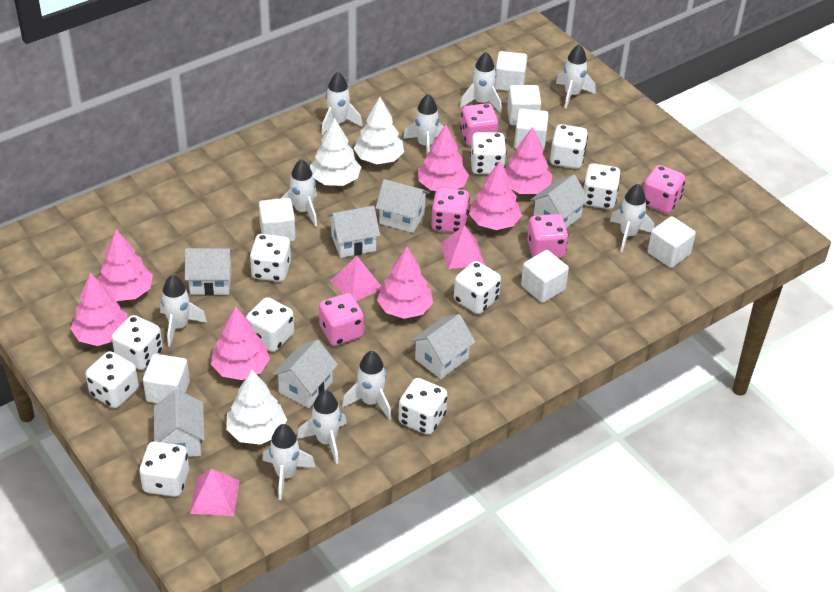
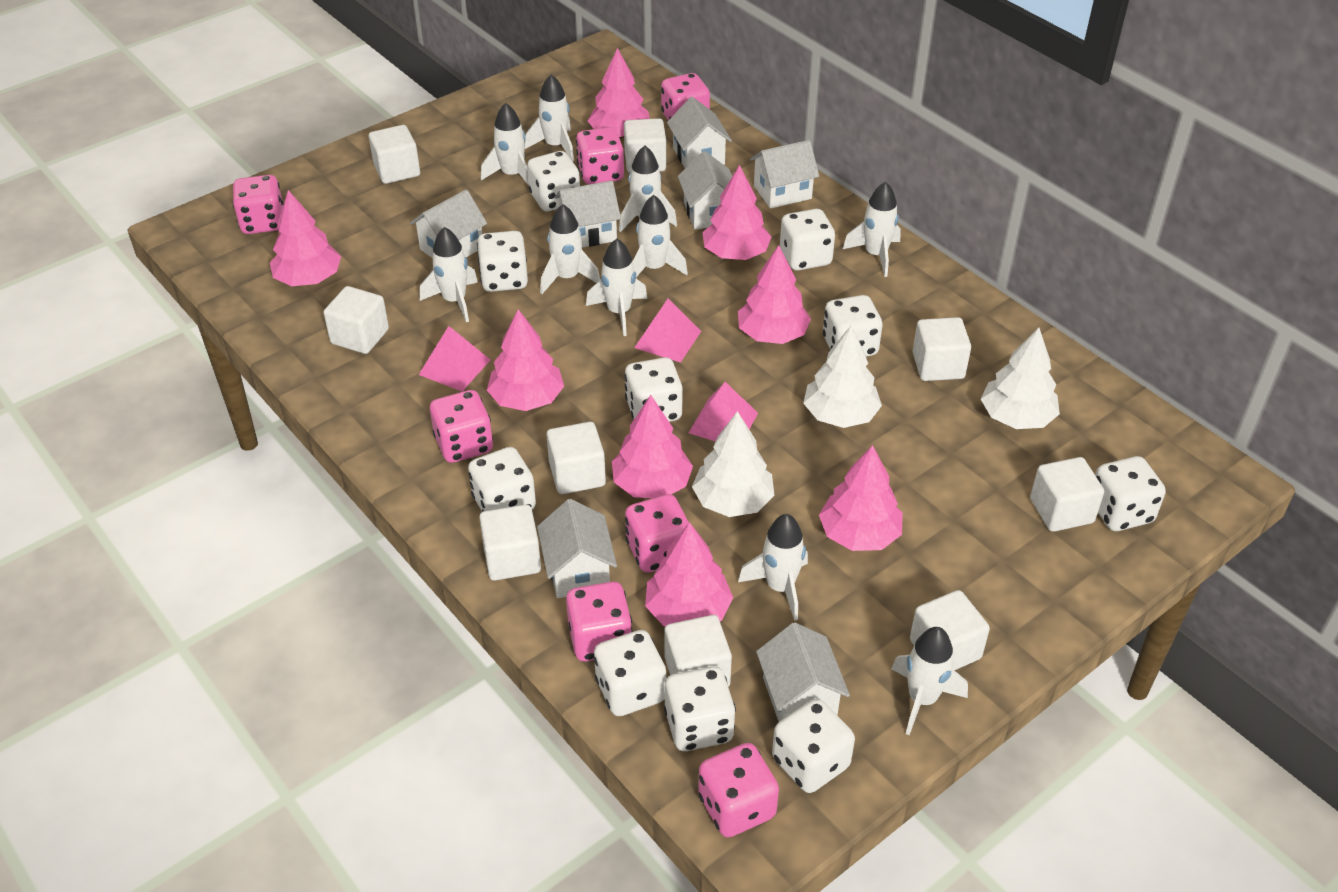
pink dice: [319,293,364,346] [431,187,470,233] [460,103,498,146] [527,214,568,258] [643,165,685,213] = 5 -> [233,175,284,234] [430,390,493,463] [566,582,632,661] [576,127,624,184] [625,494,689,573] [661,73,710,121] [698,743,779,837] = 7
pink tree: [70,272,128,346] [97,229,153,301] [211,306,270,380] [377,247,433,319] [418,124,469,191] [469,161,522,230] [505,127,552,194] = 7 -> [270,190,341,286] [487,309,564,411] [588,48,650,138] [612,395,693,498] [645,522,733,626] [702,165,771,260] [738,245,811,344] [819,445,903,551] = 8
white cube: [143,354,190,403] [259,198,296,242] [494,51,527,91] [507,85,541,125] [514,108,549,151] [521,250,569,303] [648,216,696,268] = 7 -> [324,286,389,354] [369,125,420,184] [479,504,541,581] [547,422,606,494] [624,118,666,173] [664,615,732,687] [910,590,990,670] [913,317,971,381] [1030,457,1104,532] = 9

